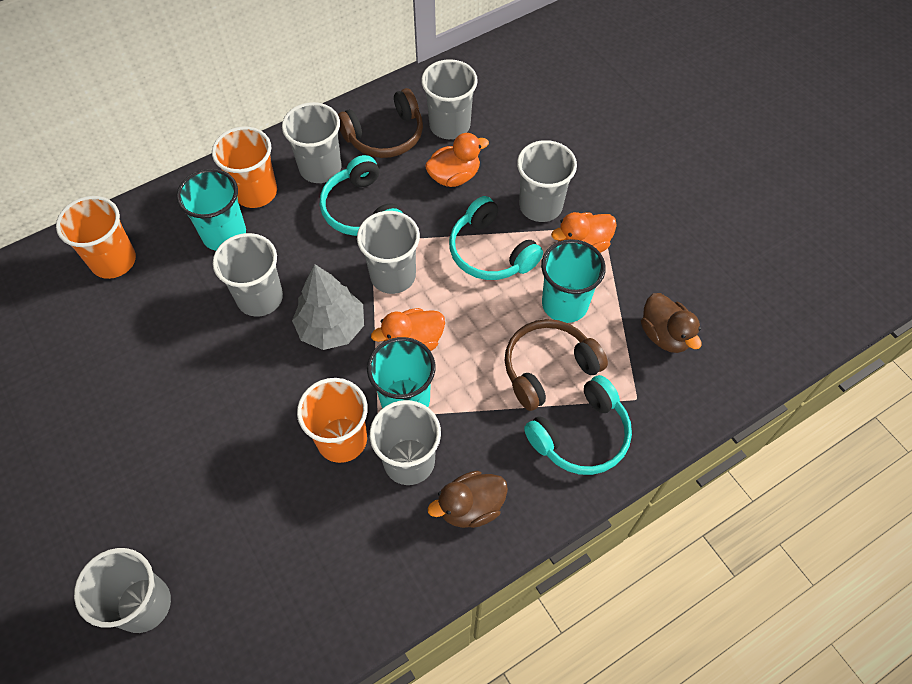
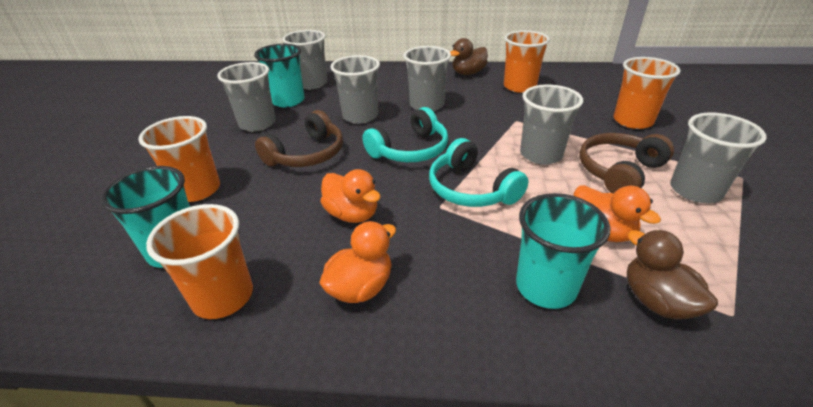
grey cup: [74,548,171,633] [213,233,283,317] [282,102,341,183] [357,211,420,294] [370,400,441,485] [421,59,478,139] [517,140,577,222] = 7 -> [217,62,276,132] [283,30,327,89] [331,55,380,124] [403,46,451,111] [520,85,583,164] [670,113,767,203] = 6
grey tree: [292,264,364,350] = 1 -> none = 0
orange cup: [56,196,136,279] [212,127,277,208] [297,378,368,463] = 3 -> [138,116,220,202] [146,204,253,319] [504,30,550,93] [614,57,681,129] = 4
turquoise headphones: [320,155,403,236] [449,196,543,280] [524,375,632,475] = 3 -> [362,107,448,162] [429,138,528,207] = 2

